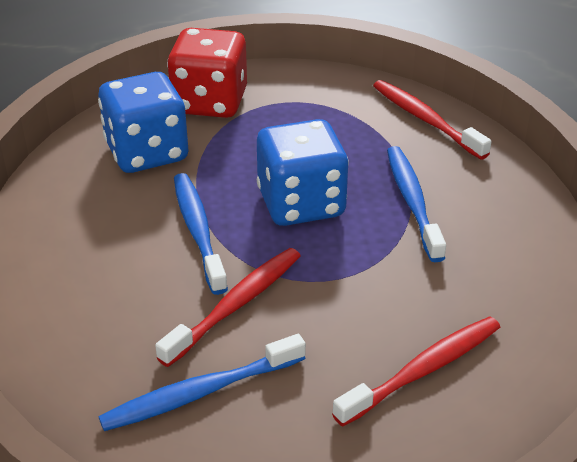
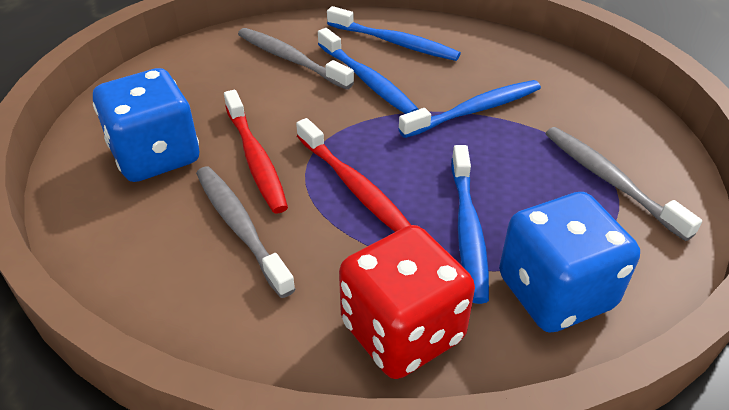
blue toothbrush: [98,334,306,431] [174,173,228,295] [387,146,446,262] = 3 -> [318,28,419,114] [327,6,461,61] [399,80,541,138] [451,145,489,304] = 4
grey toothbrush: none = 0 -> [196,166,296,298] [238,28,354,90] [545,127,702,241] = 3
red toothbrush: [155,248,300,367] [332,316,500,427] [373,80,492,159] = 3 -> [224,90,288,213] [296,118,411,232] = 2

